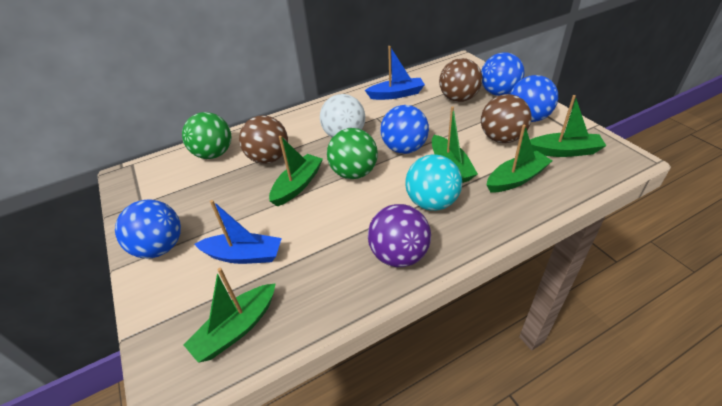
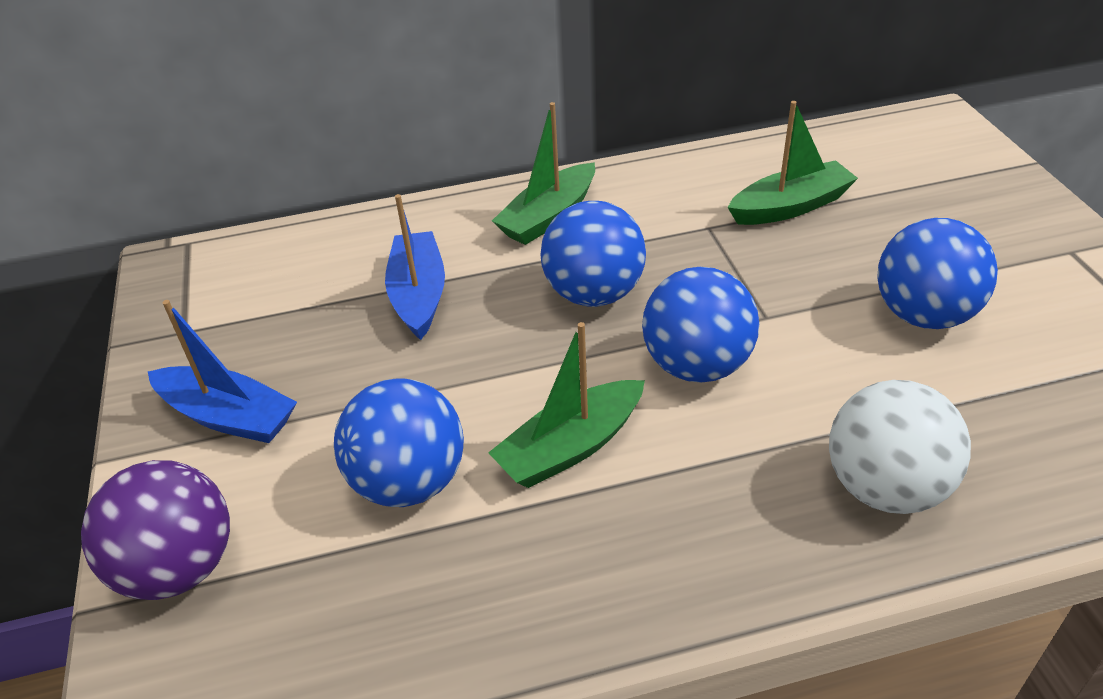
brown ball: [239,115,288,164] [439,58,482,102] [481,94,531,143] = 3 -> none = 0
green ball: [182,112,231,159] [327,128,378,179] = 2 -> none = 0
green boat: [183,268,276,363] [269,136,323,207] [432,106,478,183] [487,125,553,193] [530,95,606,157] = 5 -> [488,322,645,488] [492,102,595,245] [727,101,858,225] = 3
turquoise ball: [405,155,462,211] = 1 -> none = 0

